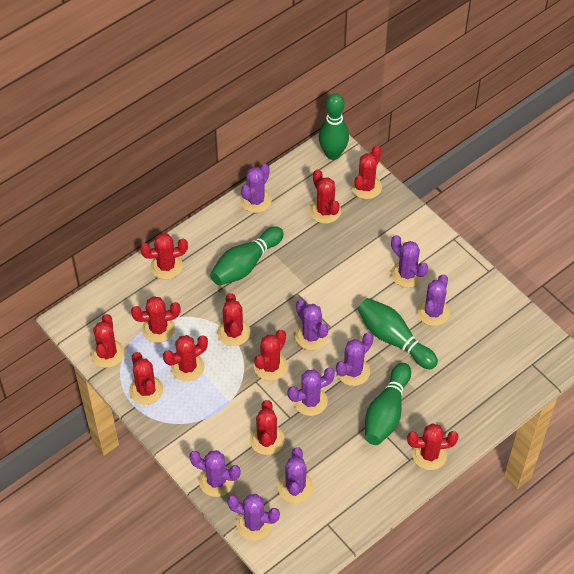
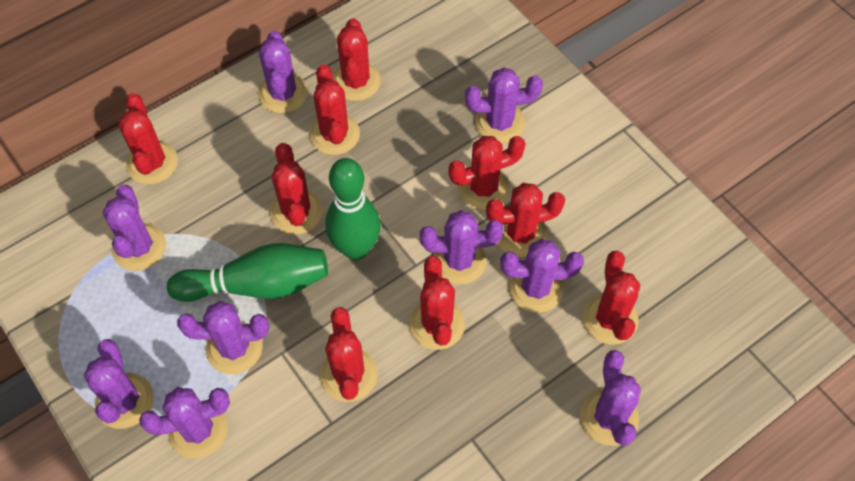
green bowling pin: [210,226,284,286] [319,93,349,160] [358,298,438,369] [365,363,411,445] = 4 -> [167,243,328,302] [325,158,381,260] = 2
red cactus: [91,314,125,368] [129,352,163,405] [131,296,181,343] [140,233,188,279] [163,335,208,382] [217,293,250,346] [250,400,285,455] [254,330,288,381] [310,169,341,224] [351,146,382,199] [407,423,459,470] = 11 -> [118,93,178,184] [270,143,323,235] [309,64,360,155] [320,307,377,402] [333,18,381,101] [409,256,465,350] [448,136,526,210] [486,183,565,257] [583,251,640,345] = 9

